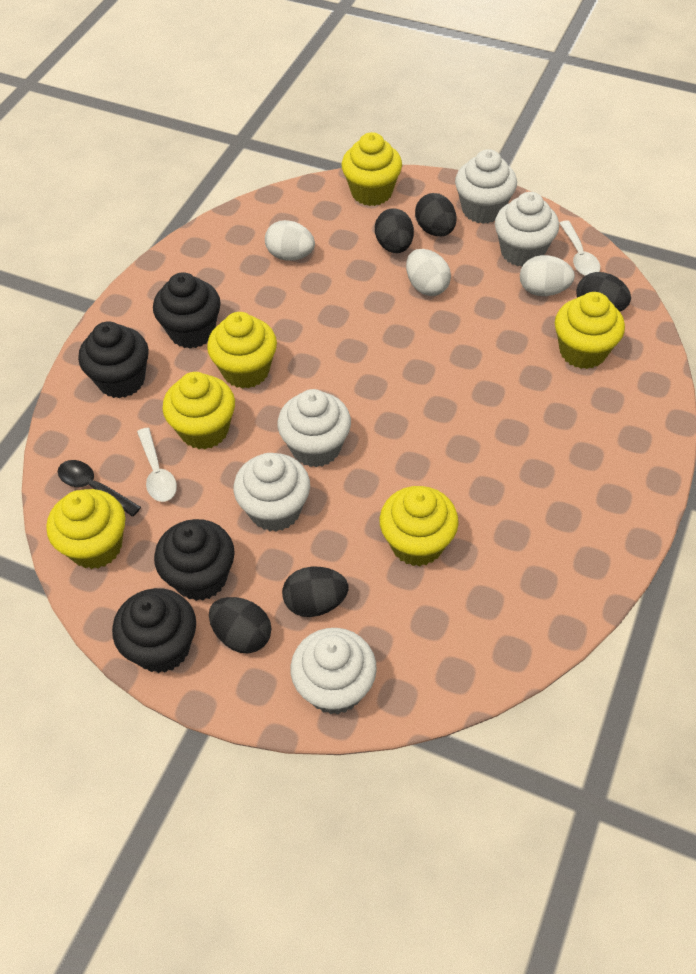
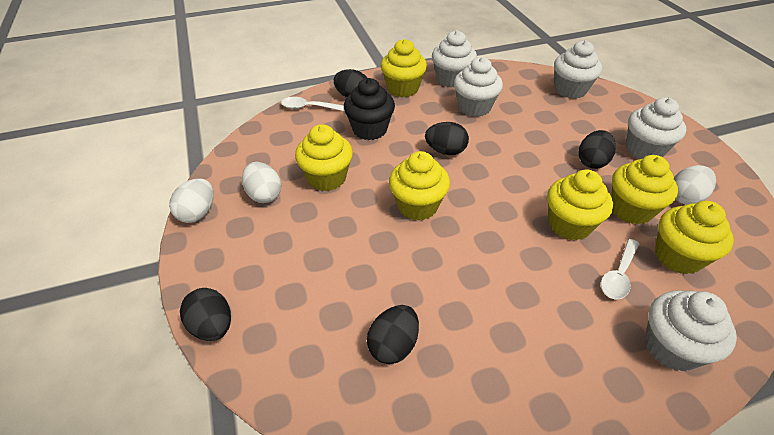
black cupcake: [78,321,149,398] [112,588,196,673] [153,272,221,349] [154,519,235,601] = 4 -> [344,78,395,140] = 1
black spoon: [58,460,141,517] = 1 -> none = 0

